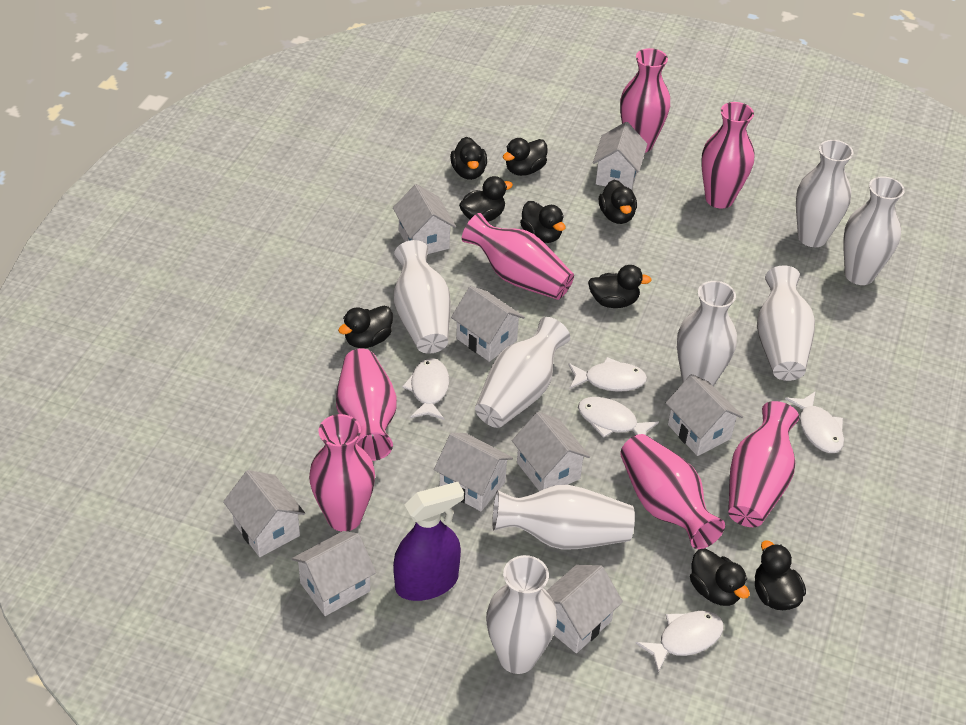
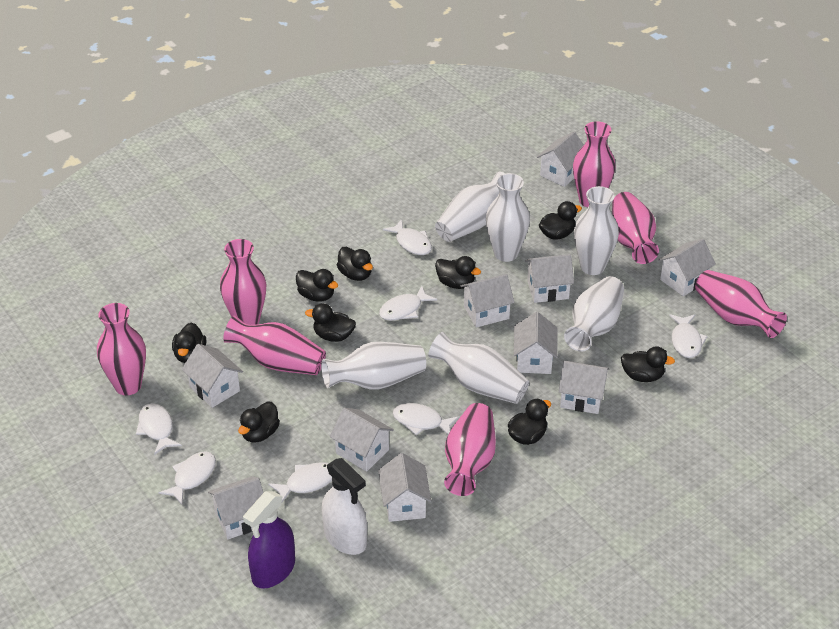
white fish: [402,358,449,420] [568,357,647,392] [578,397,659,438] [636,611,724,673] [785,391,844,453] = 5 -> [136,403,182,455] [159,451,216,505] [268,462,332,504] [379,286,437,321] [383,219,432,255] [393,403,459,435] [669,314,708,358] = 7
white house: [223,470,305,557] [292,531,376,616] [393,184,456,254] [434,433,513,511] [451,286,525,362] [512,412,590,491] [547,565,623,653] [593,122,647,190] [666,374,743,456] = 9 -> [182,344,243,408] [208,476,264,540] [330,408,394,472] [378,453,431,522] [460,274,515,328] [514,312,558,374] [525,254,574,303] [537,132,584,187] [558,361,609,414] [658,239,716,296] = 10
white spray bottle: none = 0 -> [322,458,367,555] = 1
white vase: [394,240,451,354] [475,317,570,428] [486,555,557,674] [492,485,635,550] [677,281,737,386] [757,265,815,381] [796,140,853,247] [844,176,905,285] = 8 -> [321,342,426,390] [428,332,529,404] [435,172,505,242] [486,173,530,262] [564,276,624,351] [574,186,619,275] = 6

